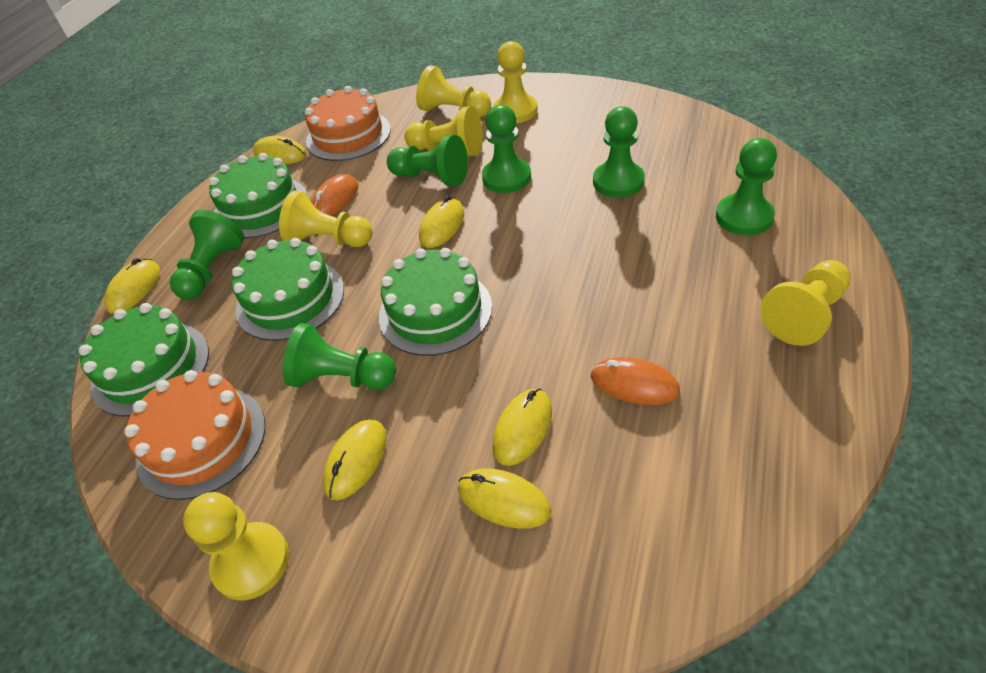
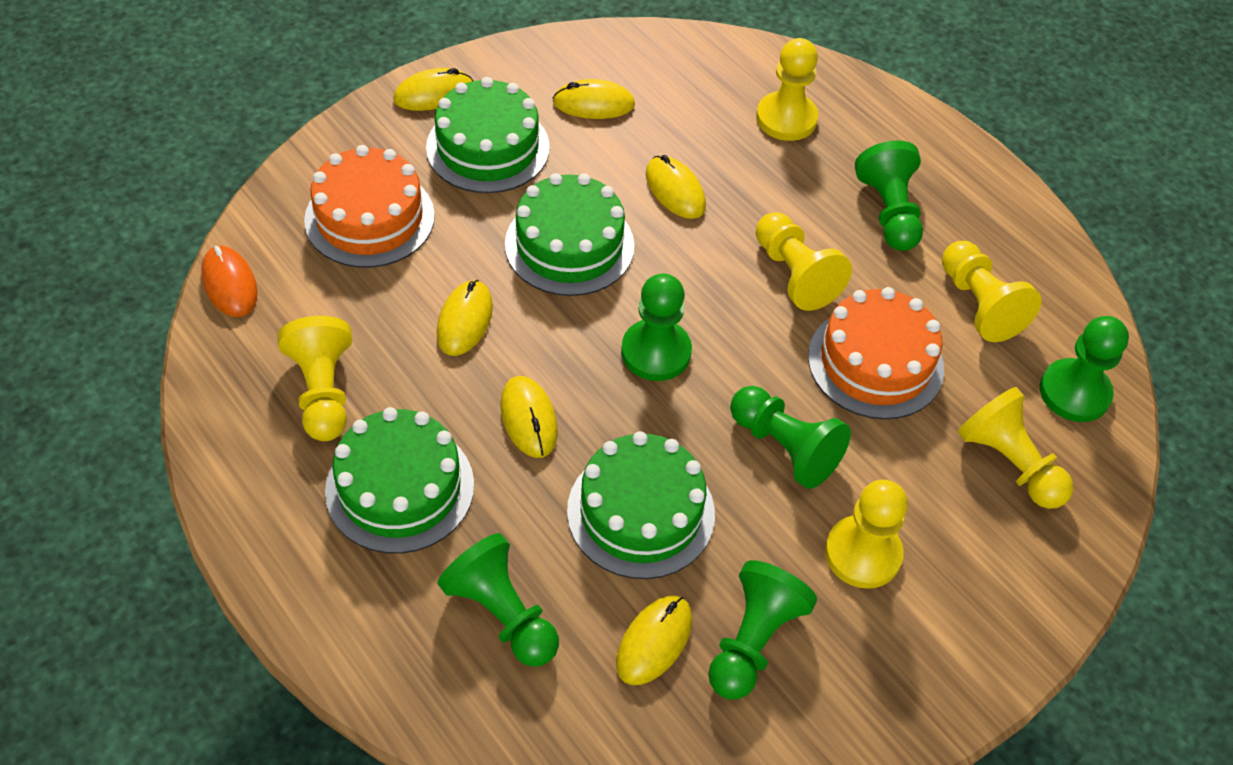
orange mouse: [311,174,358,216] [591,357,680,405] = 2 -> [201,246,258,317] = 1

